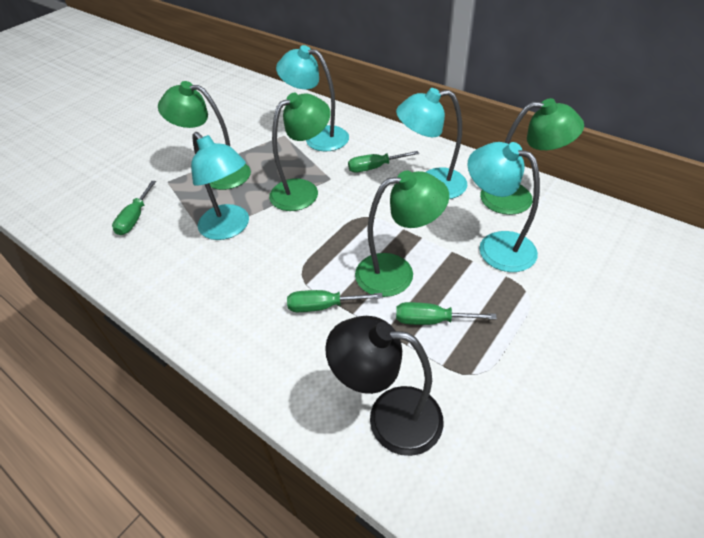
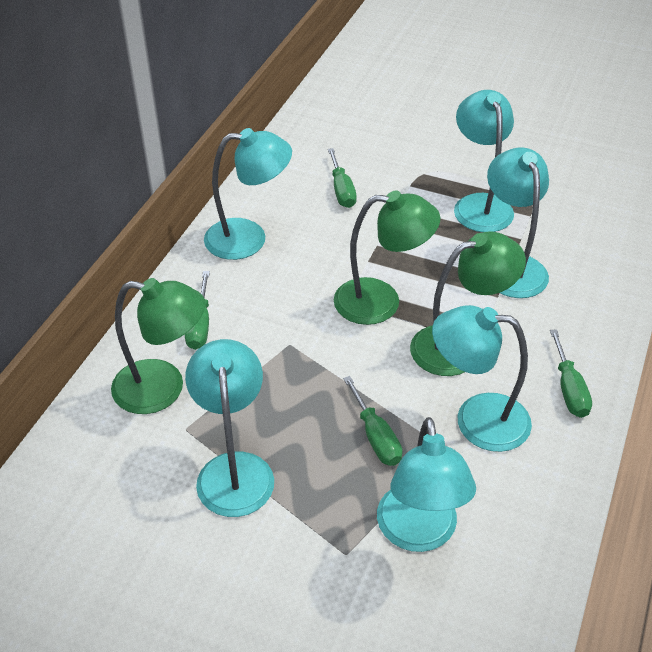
black lamp: [325,316,444,456] = 1 -> none = 0
green lamp: [158,81,251,190] [269,93,331,211] [355,170,449,297] [480,98,584,215] = 4 -> [111,278,206,414] [334,191,440,325] [410,231,526,376] = 3
turquoise lamp: [191,132,249,240] [276,45,349,151] [396,88,467,199] [467,142,540,272] = 4 -> [185,339,274,517] [204,128,292,260] [377,417,476,552] [432,305,532,452] [454,90,514,232] [487,148,549,298] = 6

